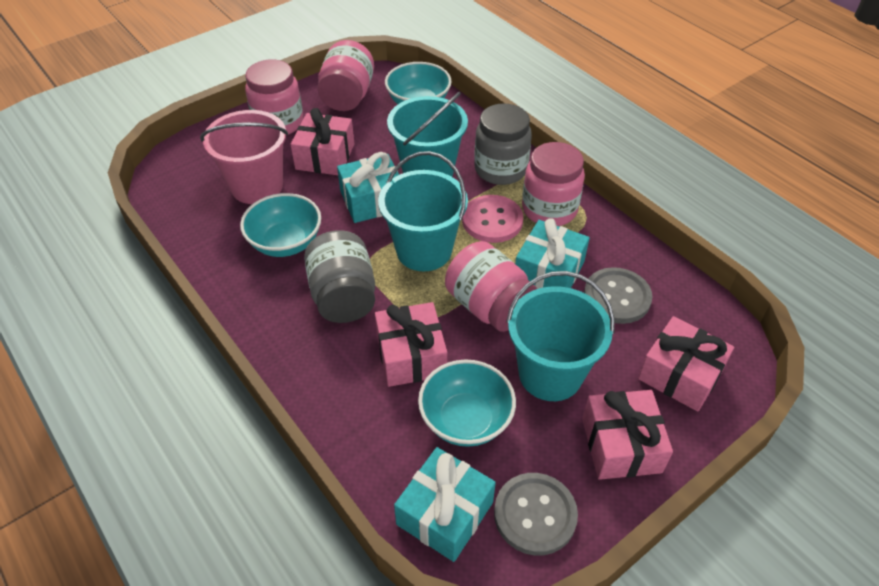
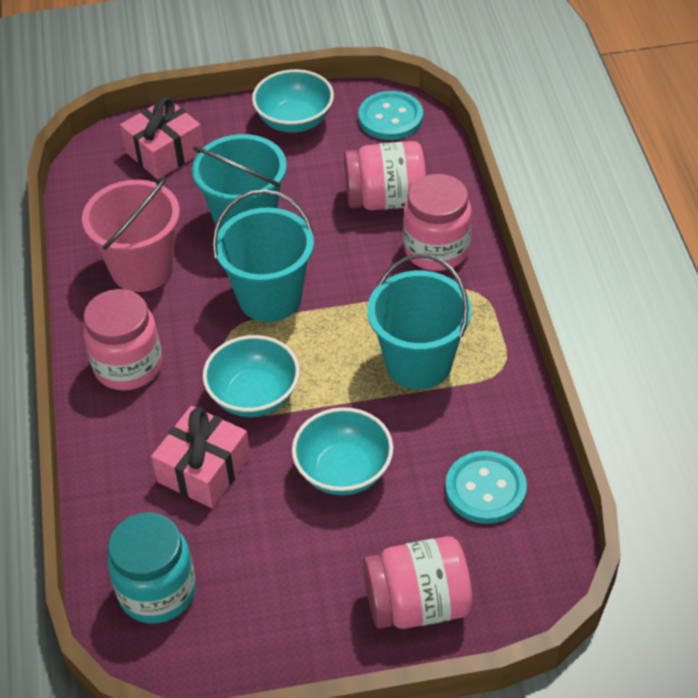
grey button: [494,473,578,556] [584,267,652,324] = 2 -> none = 0
grey jar: [304,230,375,323] [474,103,532,185] = 2 -> none = 0
pink button: [462,195,523,243] = 1 -> none = 0
pink gift: [290,108,354,175] [375,302,447,387] [582,390,673,480] [638,316,734,412] = 4 -> [120,97,204,179] [151,406,250,508] = 2
turquoise button: none = 0 -> [358,91,423,140] [445,451,527,524] = 2
turquoise gift: [337,152,399,223] [394,447,496,562] [515,218,590,289] = 3 -> none = 0
turquoise jar: none = 0 -> [107,512,196,624] = 1

